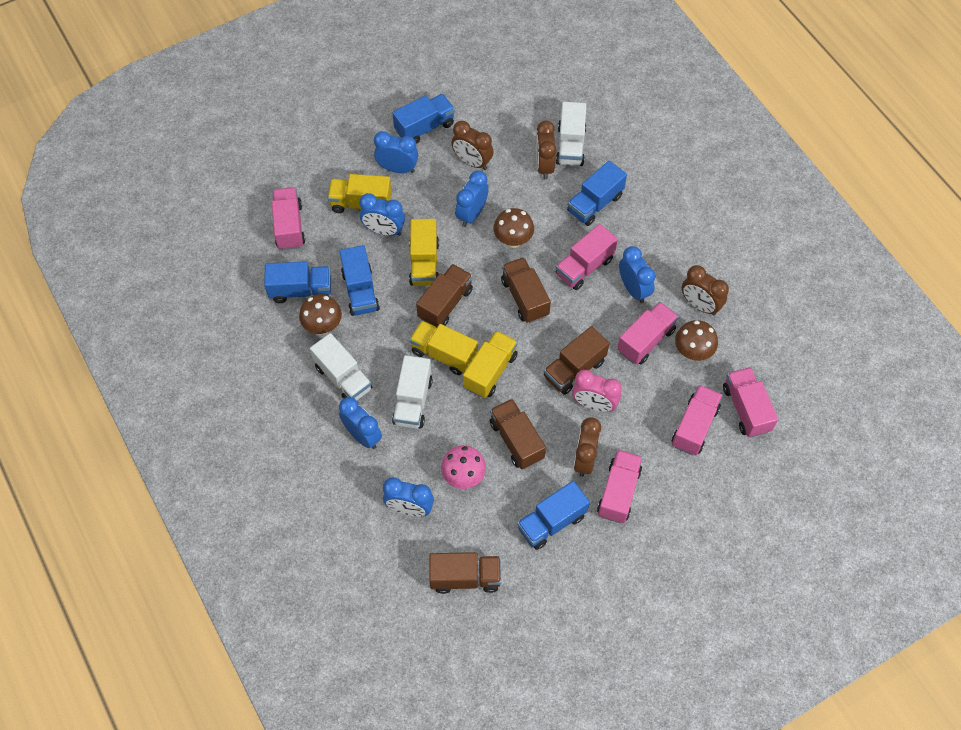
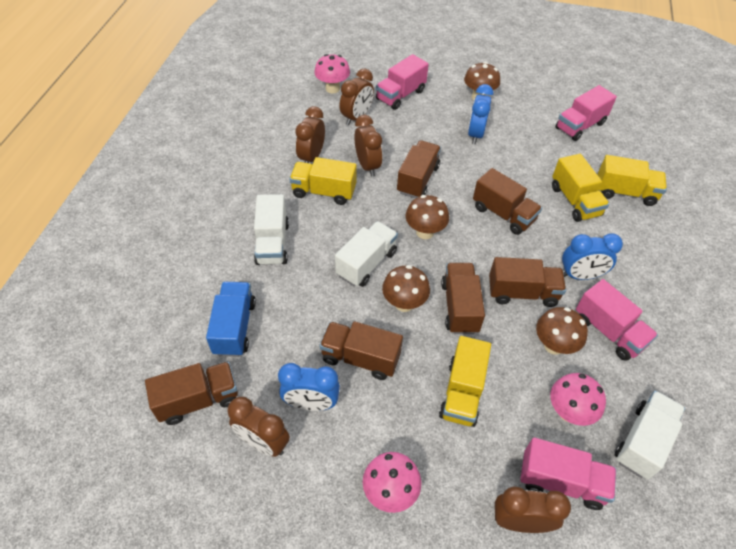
blue clock: [339,397,382,449] [359,193,405,236] [374,131,418,173] [383,477,434,517] [455,171,489,227] [619,246,656,303] = 6 -> [278,363,340,411] [468,84,493,144] [562,234,623,280] = 3
blue truck: [264,262,331,303] [339,245,380,316] [392,94,455,144] [517,481,590,550] [567,160,627,226] = 5 -> [206,282,256,357] = 1
brown clock: [451,121,494,170] [536,120,557,180] [574,417,601,477] [682,265,729,315] = 4 -> [228,397,290,457] [295,106,325,163] [339,68,374,125] [354,115,382,177] [495,486,571,533] = 5
brown mushroom: [299,294,342,334] [494,208,534,248] [675,320,718,361] = 3 -> [382,265,430,312] [405,195,449,239] [464,62,500,100] [536,307,588,355] = 4
brown truck: [416,264,473,328] [429,552,501,594] [489,399,546,470] [501,257,551,323] [544,326,609,395] = 5 -> [145,362,238,425] [320,321,403,380] [397,140,441,199] [441,263,485,334] [473,168,542,235] [489,257,566,307] = 6
pink clock: [572,370,622,412] = 1 -> none = 0
pink mushroom: [441,445,486,489] = 1 -> [314,54,350,93] [363,452,421,513] [550,373,606,426] = 3
pink truck: [272,187,305,250] [556,224,618,290] [597,450,643,523] [617,302,679,365] [672,385,723,455] [723,367,778,438] = 6 -> [376,54,429,110] [520,438,616,510] [555,85,617,141] [576,279,658,361] = 4

